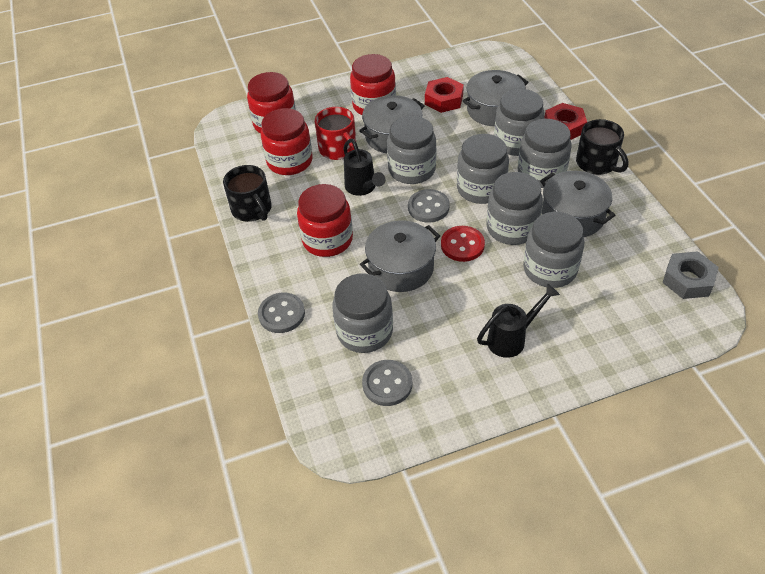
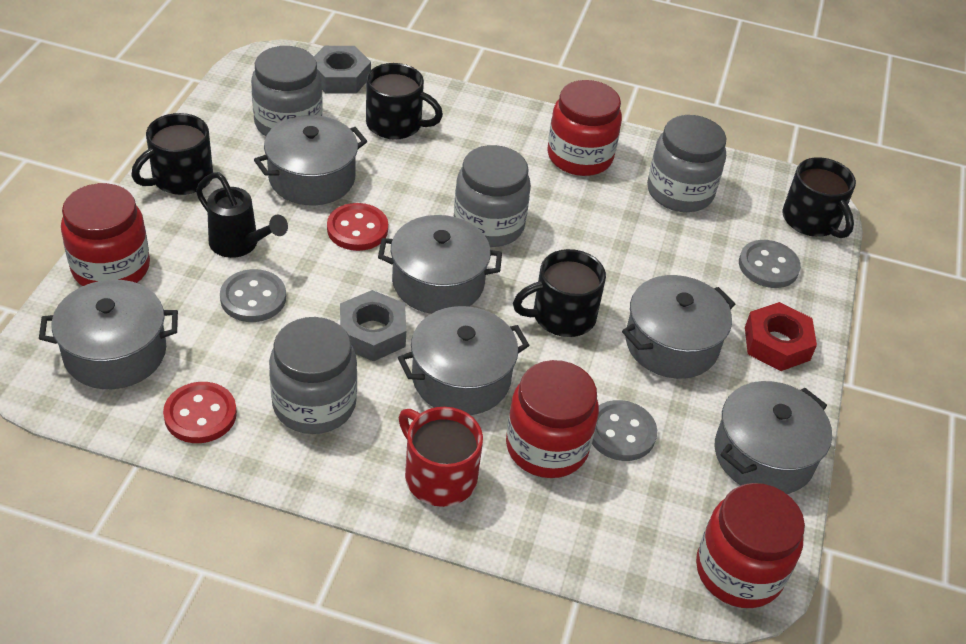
black mug: [223,165,272,222] [576,119,628,175] = 2 -> [131,113,213,195] [366,63,443,139] [513,249,606,337] [782,157,856,238] = 4
black watering can: [343,139,385,196] [477,284,560,358] = 2 -> [196,172,288,258] = 1
grey jar: [332,274,393,353] [387,116,437,184] [457,134,509,204] [486,172,543,245] [494,89,545,156] [518,119,572,188] [523,212,584,288] = 7 -> [251,46,323,136] [269,317,357,434] [454,145,531,247] [647,115,726,212] = 4
grey nut: [663,251,719,299] = 1 -> [314,46,371,94] [340,290,406,362] = 2
grey pot: [359,95,425,153] [360,221,440,292] [463,70,528,126] [540,171,615,237] = 4 -> [39,280,178,389] [254,115,367,205] [378,215,502,314] [398,306,529,415] [622,275,735,379] [715,381,832,494] = 6
red button: [441,226,485,262] = 1 -> [163,382,237,443] [327,203,388,251] = 2
red nut: [425,77,464,113] [544,103,587,140] = 2 -> [745,302,817,371] = 1

